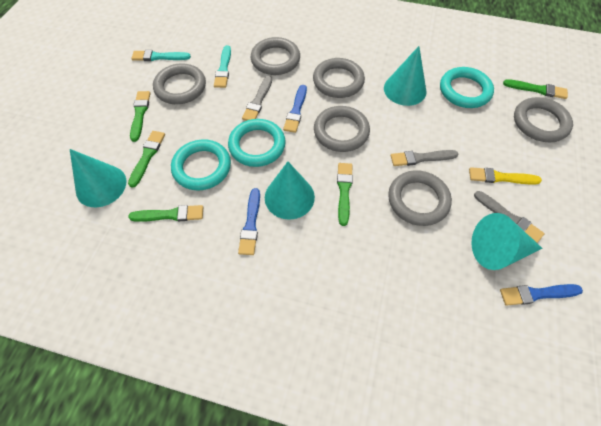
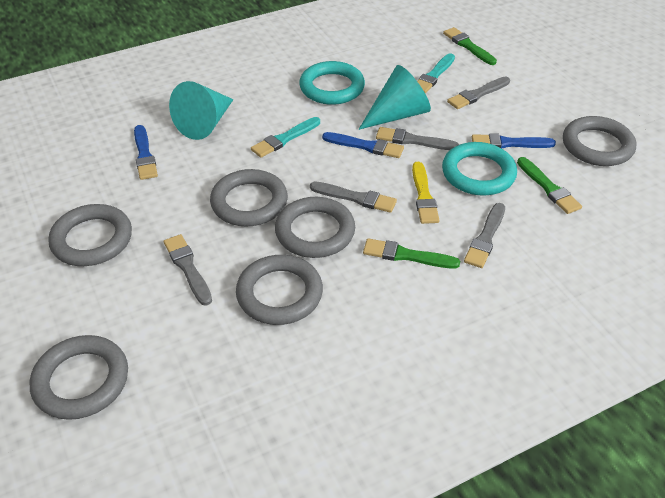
green brush: [128,131,165,188] [128,205,203,222] [130,91,151,142] [337,163,353,226] [503,79,568,99] = 5 -> [363,238,460,269] [443,27,497,65] [517,157,582,214] = 3
grey brush: [242,76,272,121] [391,150,458,166] [474,191,545,243] = 3 -> [164,234,212,306] [310,181,397,213] [376,127,459,150] [447,76,510,109] [464,203,505,268] = 5
turquoise cone: [70,149,126,207] [265,162,315,220] [384,46,427,106] [471,213,543,270] = 4 -> [169,81,233,140] [359,65,431,130] = 2
turquoise ring: [171,140,231,190] [228,119,286,167] [440,67,494,108] = 3 -> [299,61,365,105] [442,142,517,196] = 2

